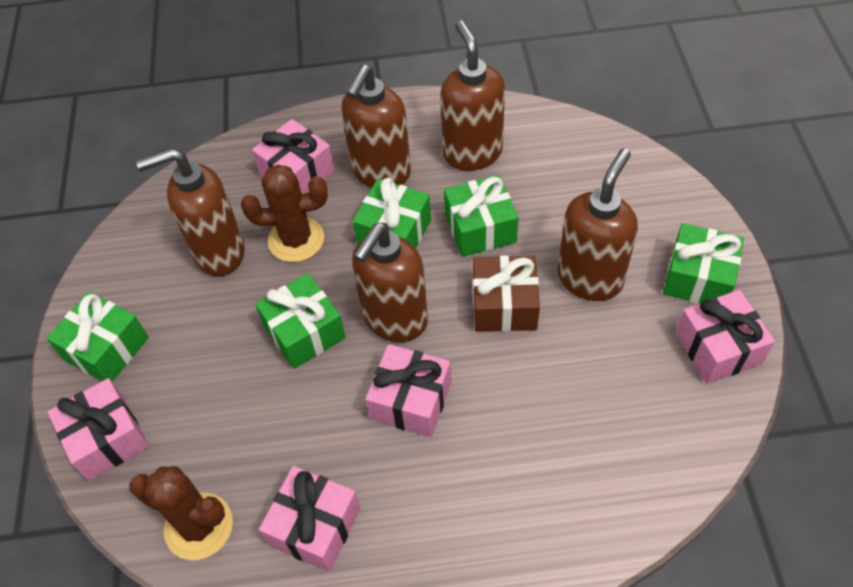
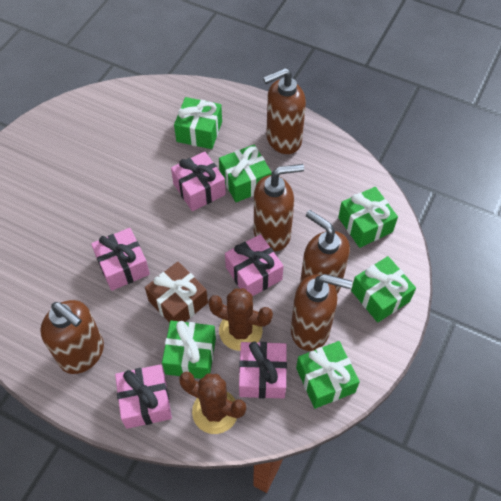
green gift: [47,292,149,382] [255,273,346,369] [353,177,431,249] [444,175,519,257] [663,223,744,303] = 5 -> [162,321,216,379] [174,97,222,149] [219,144,272,202] [296,341,360,409] [338,187,398,248] [351,256,416,323] = 6

